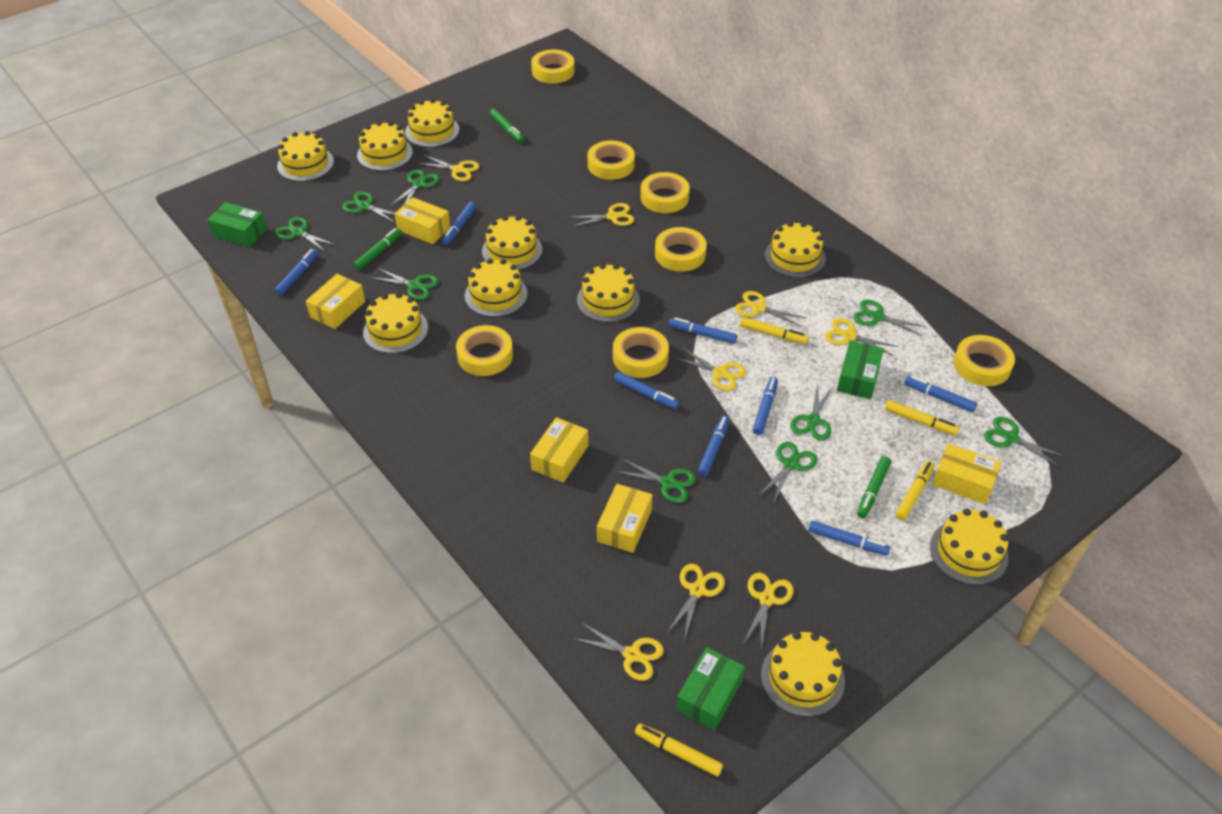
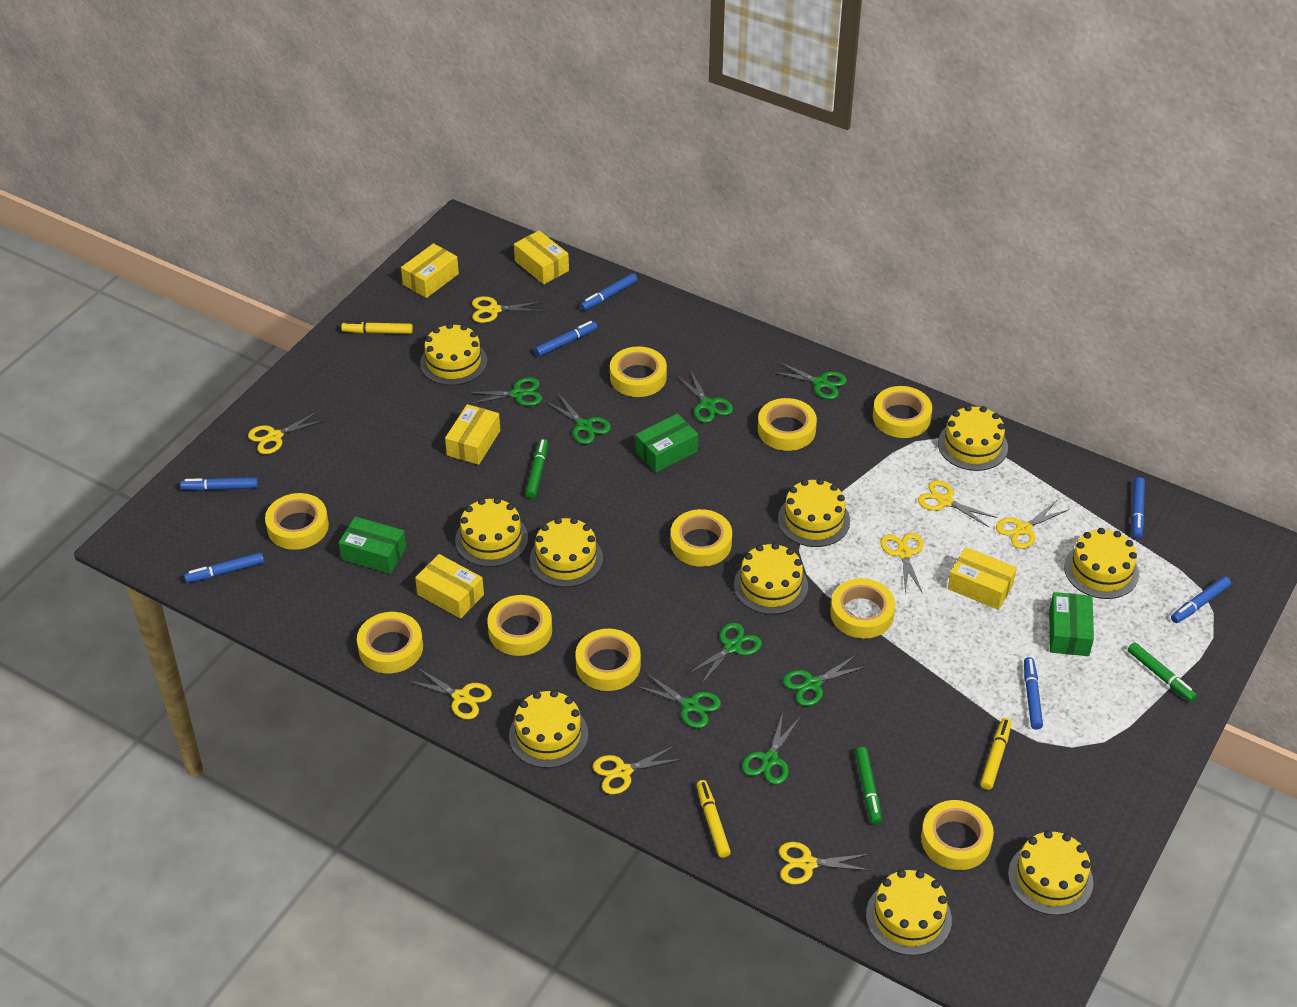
blue marker: [275,249,318,296] [442,202,476,245] [614,372,680,409] [669,317,737,344] [697,416,730,476] [753,377,778,435] [808,521,891,556] [904,376,977,412] = 8 -> [180,477,258,491] [184,552,264,583] [535,321,598,357] [580,273,638,311] [1024,657,1043,730] [1132,477,1145,539] [1171,576,1231,623] = 7
green scissors: [275,217,336,252] [342,191,395,223] [371,268,439,300] [390,169,440,206] [615,458,696,503] [758,442,817,504] [790,383,833,441] [853,300,926,336] [984,417,1066,467] = 9 -> [466,377,542,406] [546,394,611,444] [636,673,721,728] [676,370,733,423] [687,622,762,684] [742,712,800,784] [772,361,847,399] [783,655,867,706] = 8
yellow marker: [635,723,723,777] [740,317,809,344] [885,400,960,435] [896,461,934,521] = 4 -> [341,321,413,334] [697,780,731,858] [980,718,1012,790] = 3
yellow tape: [456,325,513,376] [531,50,575,84] [588,140,635,180] [613,327,669,378] [641,172,690,213] [655,227,707,272] [954,335,1015,386] = 7 -> [265,493,329,550] [357,612,423,673] [487,595,552,656] [575,629,641,691] [610,346,667,397] [670,509,732,567] [758,398,817,451] [830,578,895,639] [873,386,932,438] [921,800,994,870] = 10

